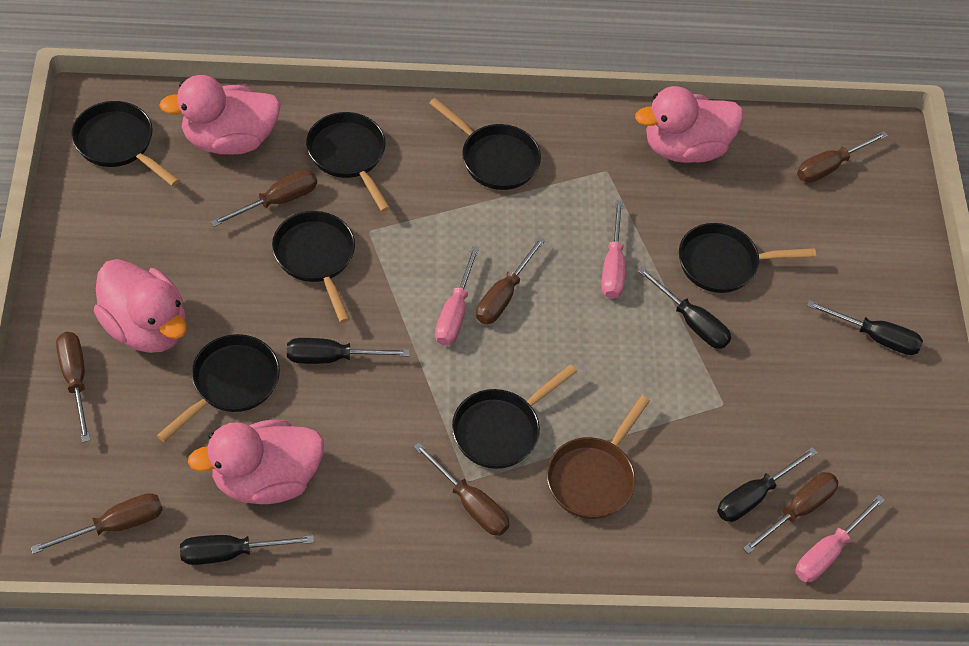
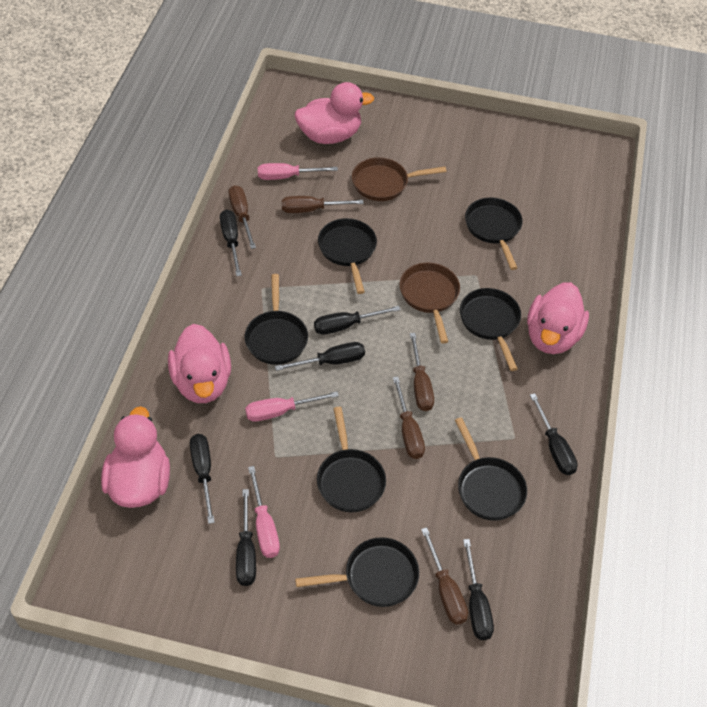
black screwdriver: [180,535,314,565] [287,338,410,364] [638,267,731,349] [717,447,817,522] [807,300,923,355] = 5 -> [190,434,215,524] [220,209,242,276] [236,489,256,586] [275,342,365,371] [314,306,400,335] [463,539,494,640] [530,393,578,475] = 7
brown pan: [547,395,650,519] = 1 -> [352,157,447,201] [399,263,460,344] = 2
brown screwdriver: [30,493,163,554] [56,332,90,442] [211,170,317,227] [413,442,510,536] [476,237,546,324] [743,472,838,554] [797,131,888,183] = 7 -> [228,185,256,249] [282,196,364,213] [393,377,425,459] [410,333,434,411] [421,527,468,625] = 5

